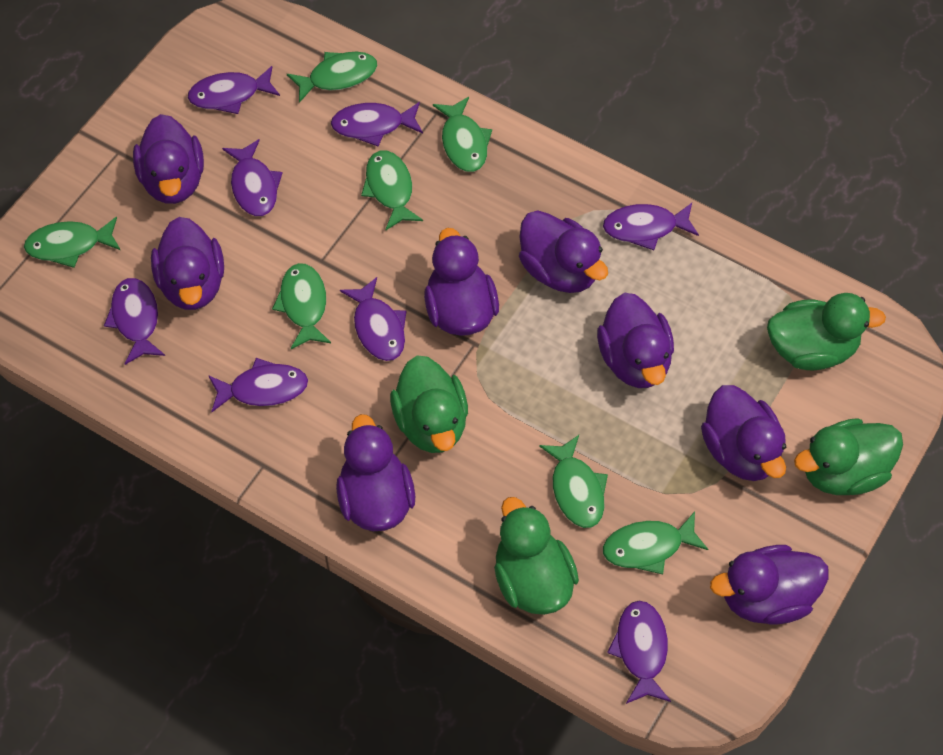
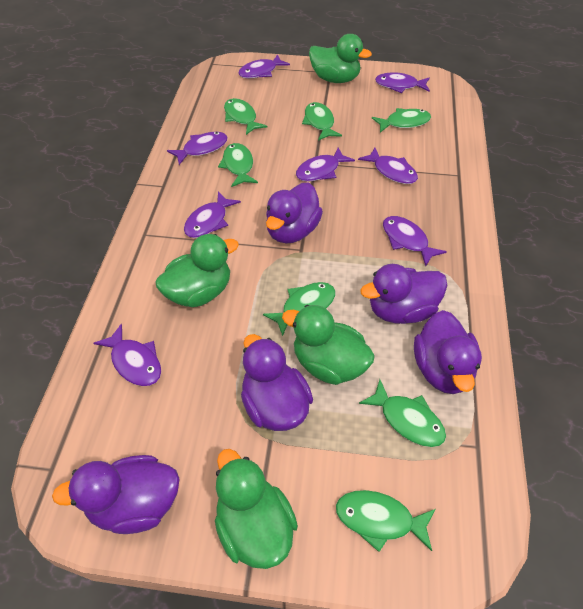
purple duck: [133,114,204,204] [151,217,224,310] [336,414,415,531] [424,228,499,336] [519,211,608,293] [597,293,674,388] [701,385,786,481] [710,545,828,625] = 8 -> [52,455,180,534] [241,334,313,431] [266,183,323,244] [360,264,447,324] [414,310,482,394] = 5

